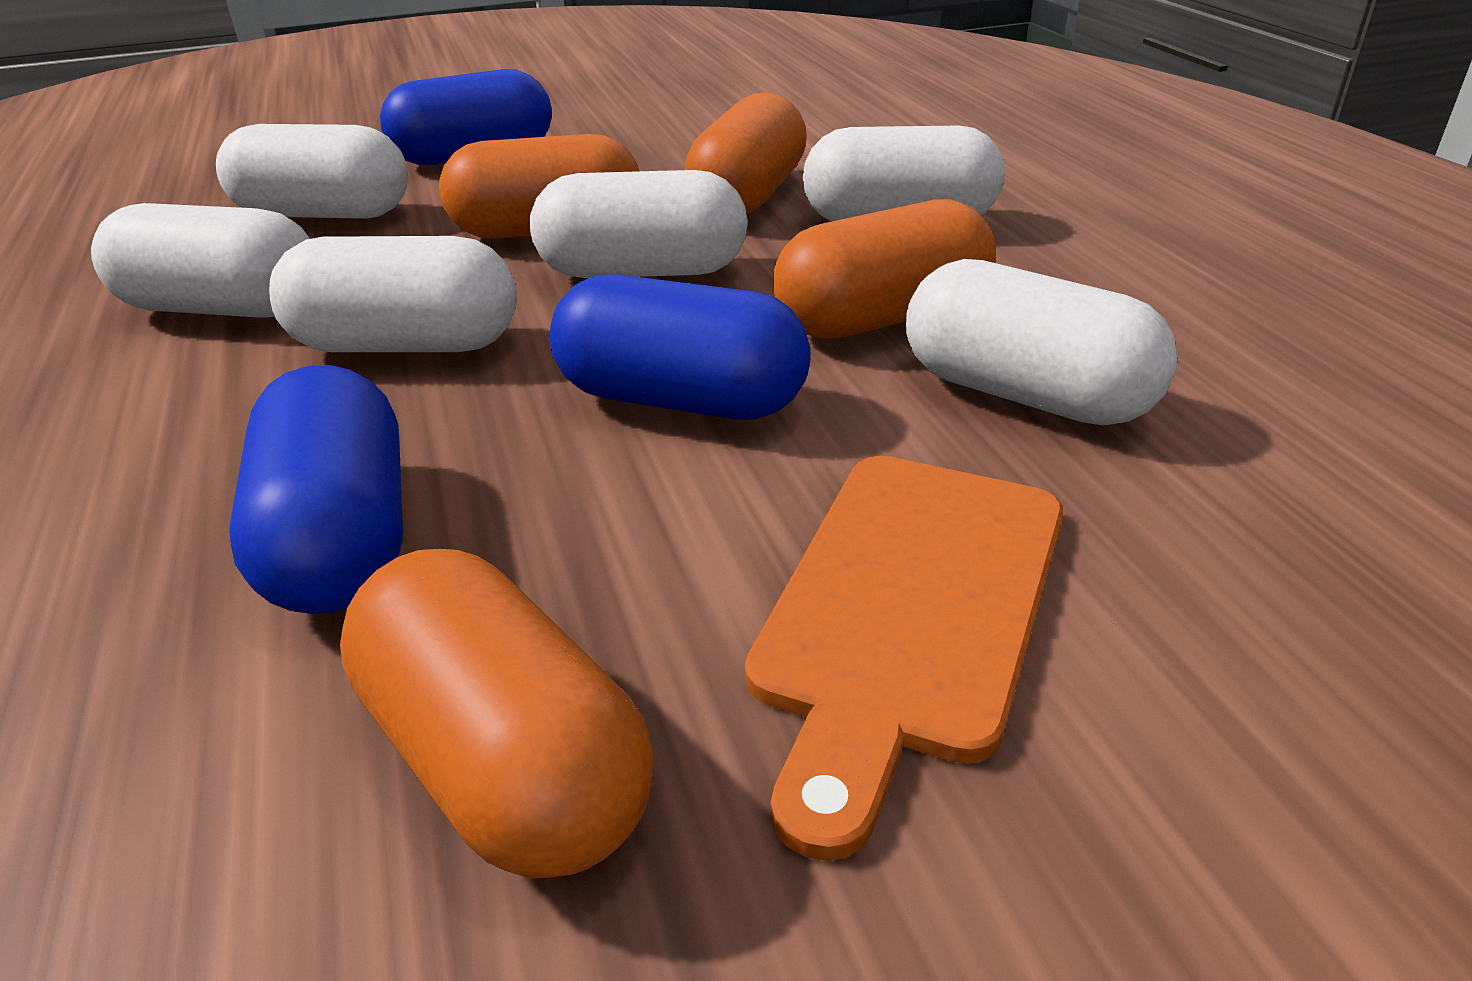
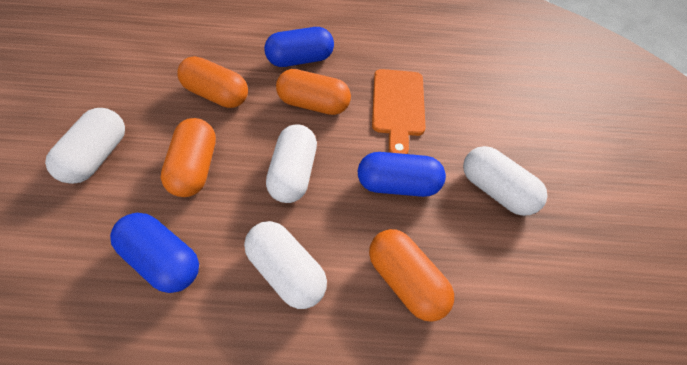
white capsule: [91,203,310,318] [216,124,408,219] [269,236,517,352] [530,170,748,278] [803,125,1005,221] [906,259,1178,425] = 6 -> [45,108,125,184] [244,221,327,309] [266,124,317,203] [463,146,547,216] = 4

